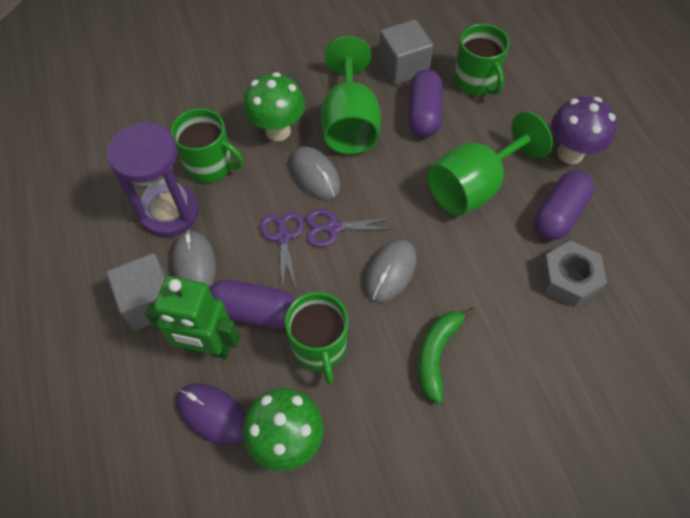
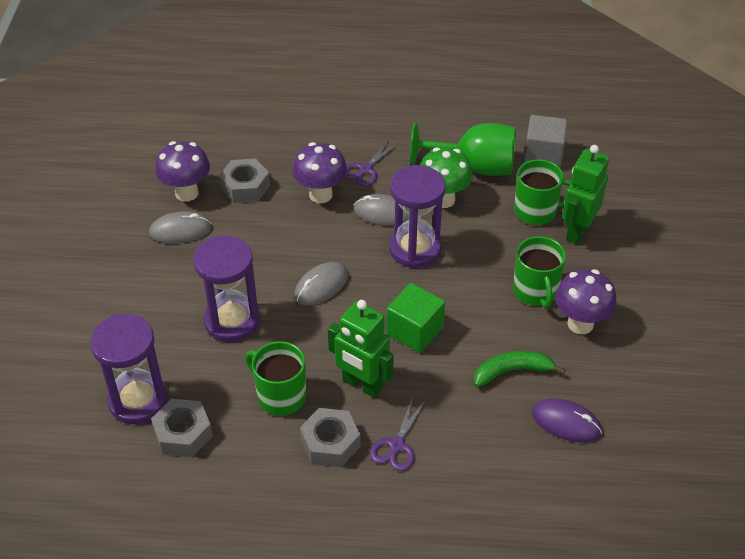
green cube: none = 0 -> [386,283,445,353] = 1
green goblet: [321,36,381,155] [427,111,553,216] = 2 -> [410,122,516,176] = 1
green mushroom: [243,388,324,471] [244,72,305,141] = 2 -> [420,147,473,208] = 1
green robot: [145,276,240,359] = 1 -> [328,300,394,398] [562,145,609,244] = 2
grey cube: [107,253,167,331] [379,20,433,85] = 2 -> [523,115,568,168] = 1
grey nut: [540,241,607,307] = 1 -> [151,399,213,457] [219,158,270,203] [300,408,360,467] = 3
purple capsule: [210,280,295,329] [408,70,443,137] [534,170,594,240] = 3 -> none = 0
purple hourglass: [107,122,199,237] = 1 -> [90,314,168,424] [193,235,260,342] [389,165,446,268] = 3
purple mushroom: [551,96,617,164] = 1 -> [155,141,210,202] [292,142,347,203] [555,269,617,334] = 3

